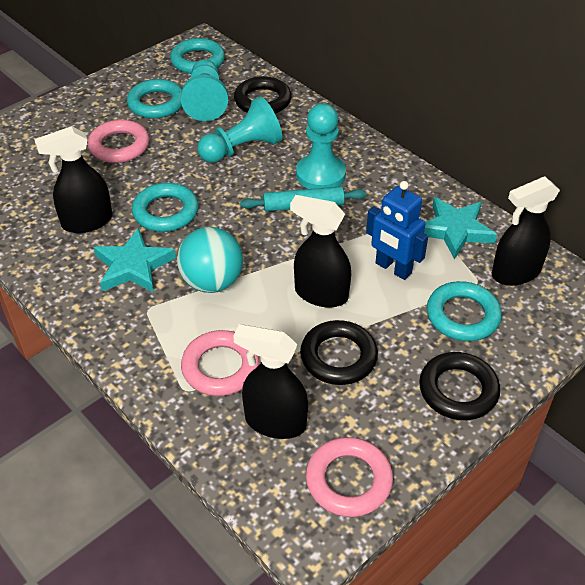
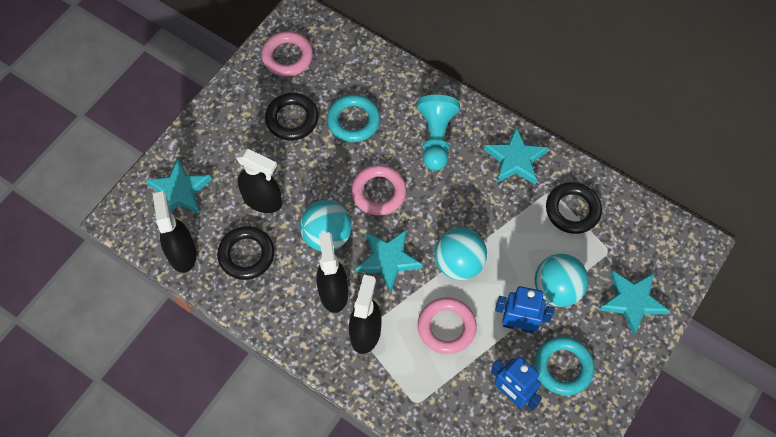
blue robot: [366,181,428,280] = 1 -> [491,356,542,410] [495,286,554,333] = 2
turquoise ball: [177,227,243,293] = 1 -> [300,200,352,251] [435,228,487,280] [534,254,589,307] = 3
turquoise pawn: [181,59,228,121] [197,97,282,163] [296,103,346,189] = 3 -> [417,95,460,171] = 1
turquoise ring: [127,79,182,119] [132,183,198,232] [170,38,225,74] [427,281,502,341] = 4 -> [327,94,380,142] [534,337,595,395] = 2
turquoise rolling pin: [240,186,367,212] = 1 -> none = 0
turquoise star: [94,228,176,293] [424,197,497,259] = 2 -> [146,158,212,214] [356,229,423,292] [484,126,548,185] [599,270,669,335] = 4

